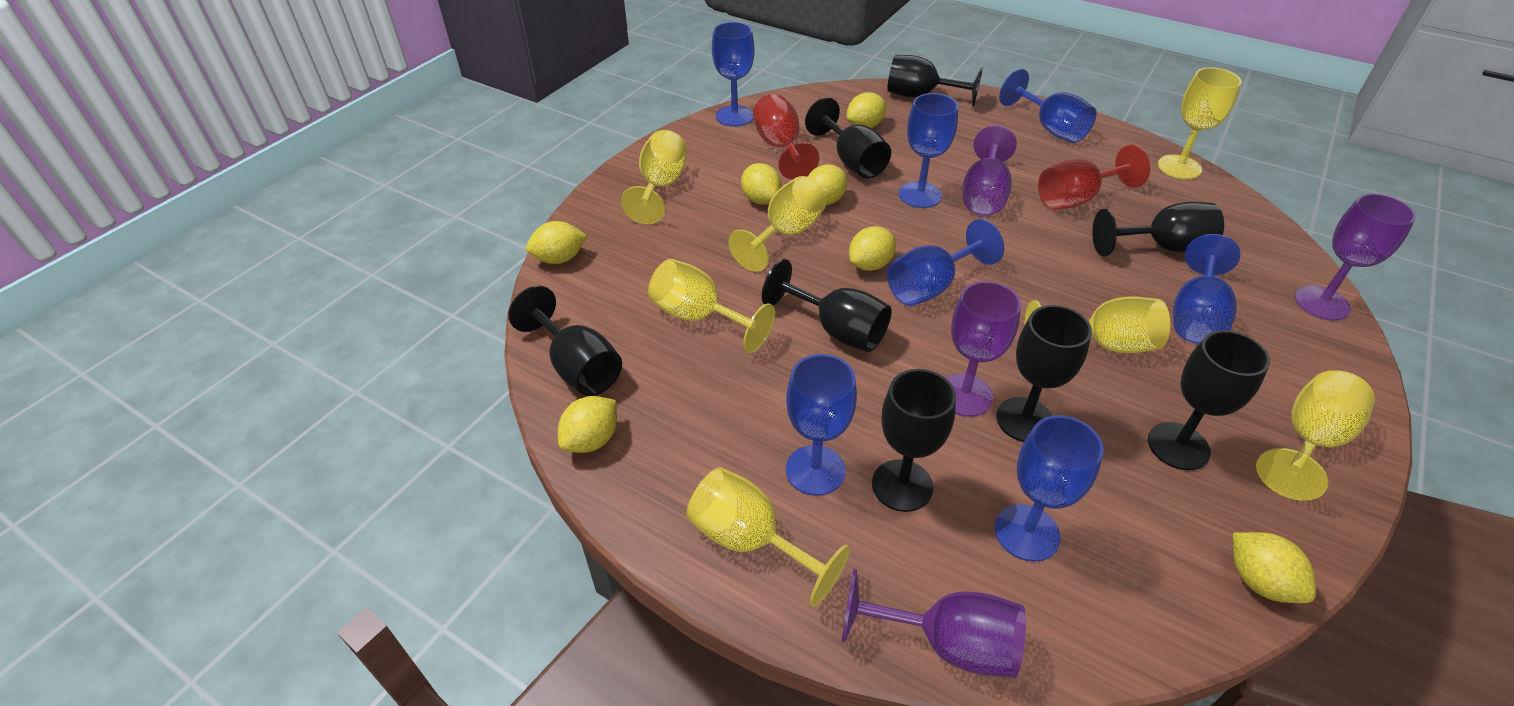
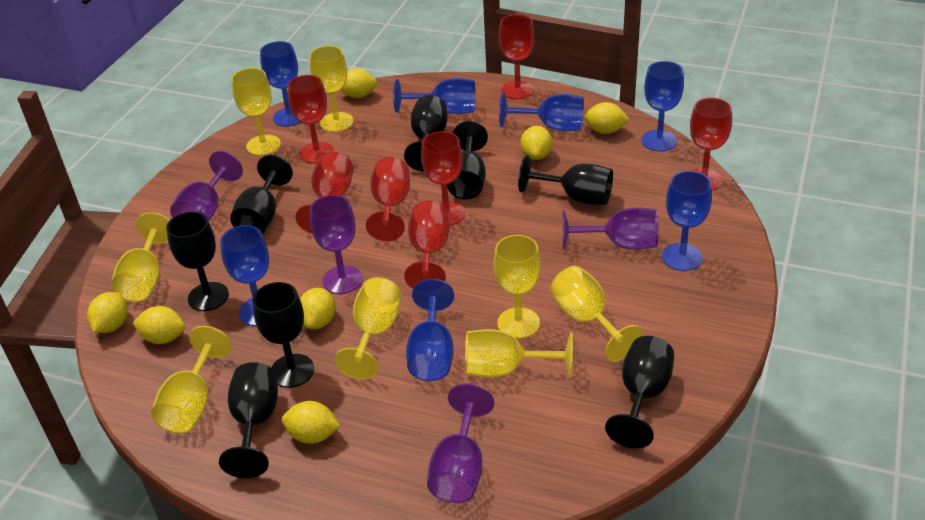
red goblet: [753,94,819,180] [1038,144,1150,210] = 2 -> [287,75,335,164] [295,152,353,234] [366,157,410,242] [404,201,450,289] [421,131,465,226] [499,14,535,99] [690,97,732,191] = 7
yellow goblet: [621,130,687,224] [648,259,775,353] [686,467,850,607] [728,176,827,272] [1025,296,1170,353] [1158,67,1242,179] [1256,370,1375,501] = 7 -> [111,212,170,302] [151,326,232,433] [231,68,281,156] [309,46,354,132] [334,277,401,380] [465,329,573,378] [494,235,541,339] [550,266,643,361] = 8

